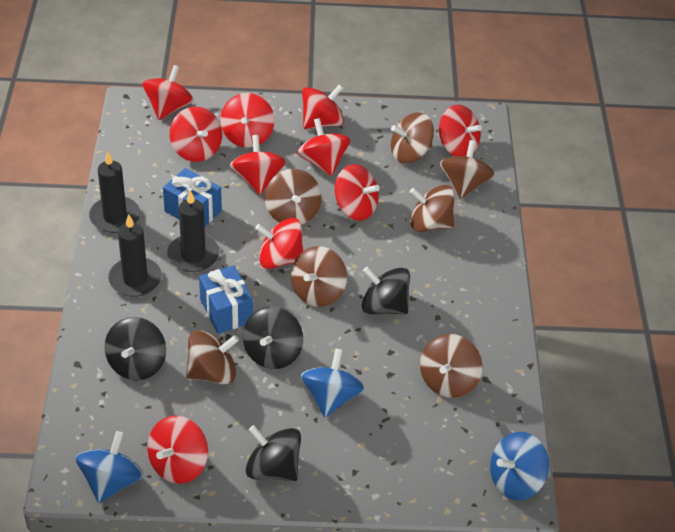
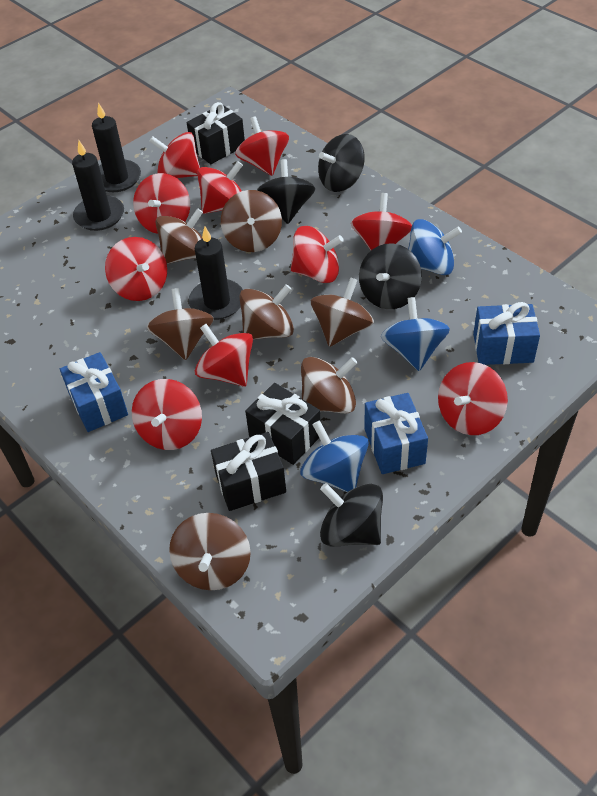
black gift: none = 0 -> [187,102,245,164] [211,432,286,511] [245,383,321,465] = 3
blue gift: [163,168,222,227] [199,265,253,334] = 2 -> [60,352,128,432] [364,393,428,474] [473,302,540,365] = 3

